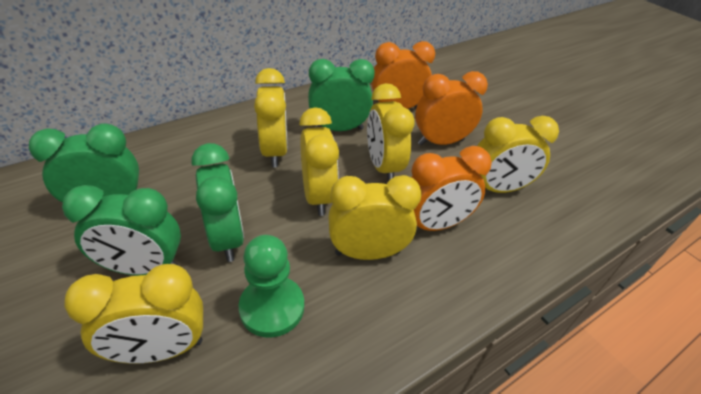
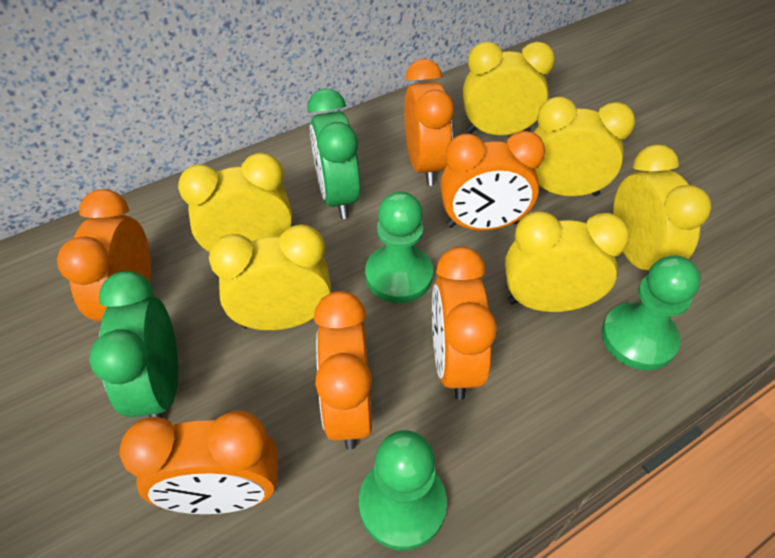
green clock: [29,123,139,203] [62,185,181,276] [192,143,244,262] [308,59,375,131] = 4 -> [89,271,178,418] [307,88,361,219] = 2
green pawn: [238,235,304,338] = 1 -> [359,430,447,550] [365,192,433,303] [602,256,701,370] = 3
orange clock: [371,41,435,109] [411,146,492,231] [415,71,488,145] = 3 -> [57,189,151,322] [119,411,278,514] [314,291,372,450] [404,59,454,186] [432,247,497,400] [440,131,545,230] = 6

